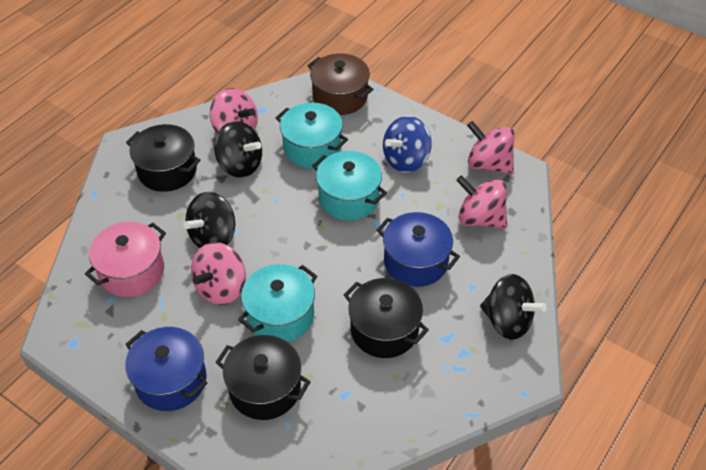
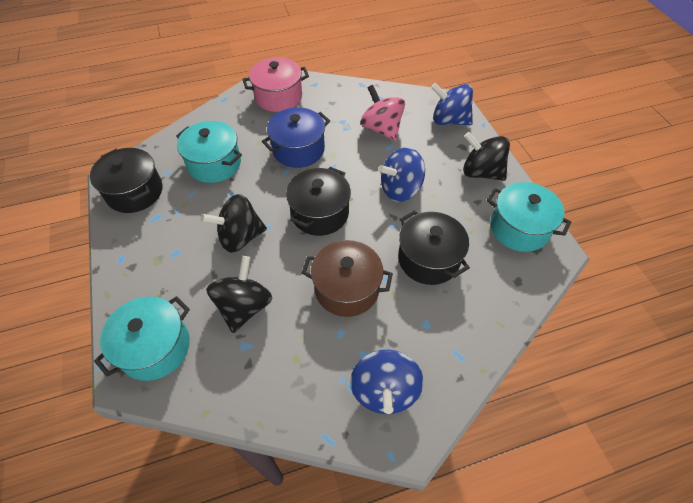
blue pot: [125,327,207,411] [376,212,460,287] = 2 -> [262,107,330,168] = 1
blue spinning top: [383,116,432,173] = 1 -> [350,350,424,414] [378,147,425,202] [431,83,473,125] = 3
pink spinning top: [191,242,246,305] [210,88,258,133] [456,175,507,229] [467,121,515,174] = 4 -> [360,85,405,141] = 1

